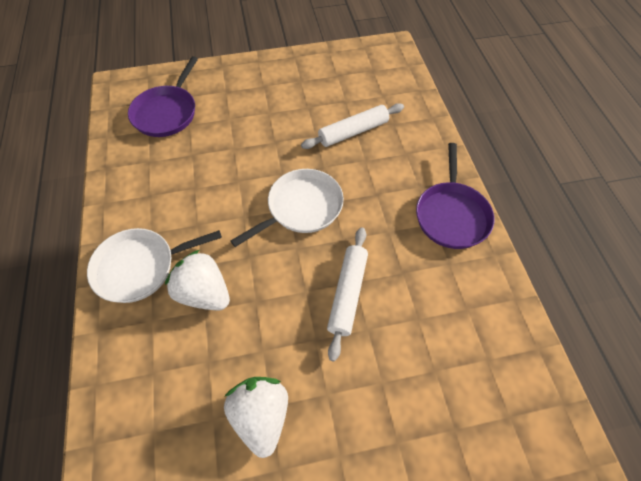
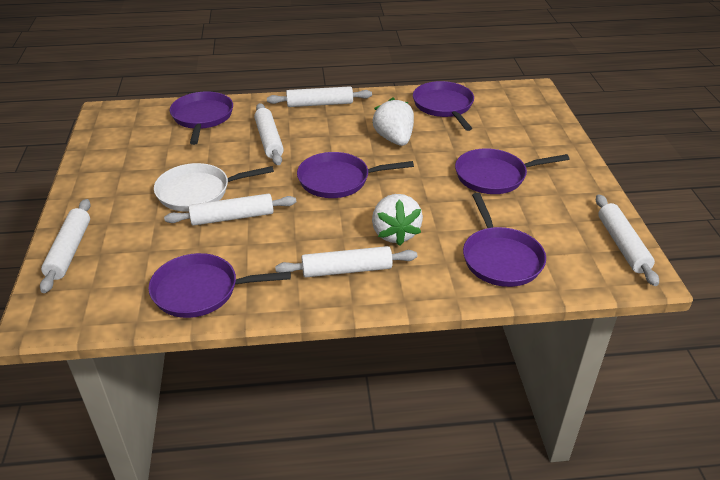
purple pan: [128,56,198,137] [416,143,494,249] = 2 -> [148,253,291,318] [170,92,233,145] [297,152,414,198] [413,81,474,131] [455,148,569,194] [463,193,546,287] = 6
white pan: [87,228,222,303] [231,169,344,247] = 2 -> [154,163,274,211] = 1
white rolling pin: [301,103,404,149] [327,227,368,361] = 2 -> [40,199,91,293] [164,194,296,226] [254,103,284,165] [267,86,372,107] [275,246,417,277] [596,194,659,286] = 6

